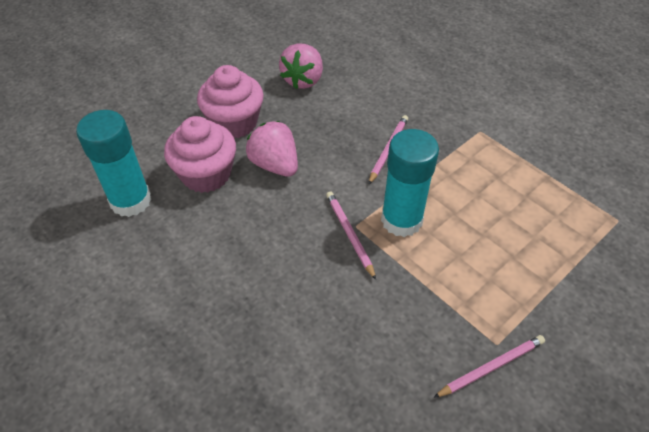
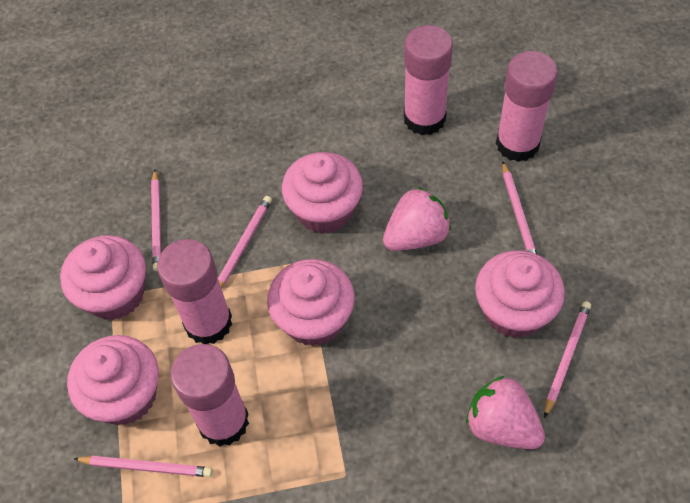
pink cupcake: [164,116,236,193] [197,65,264,138] = 2 -> [60,235,146,320] [67,335,159,425] [267,259,355,346] [282,152,363,234] [475,250,565,338] = 5
pink glue stick: none = 0 -> [157,239,232,344] [171,344,249,447] [404,25,453,135] [496,51,558,162] = 4
pink pencil: [326,191,376,280] [369,115,408,184] [433,335,545,398] = 3 -> [74,456,212,477] [151,170,161,271] [218,196,272,288] [502,162,537,254] [544,301,591,418] = 5
turquoise glue stick: [76,110,152,217] [381,129,439,237] = 2 -> none = 0

